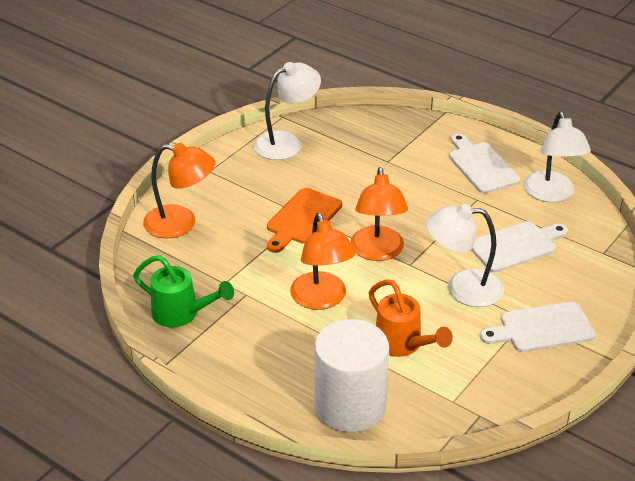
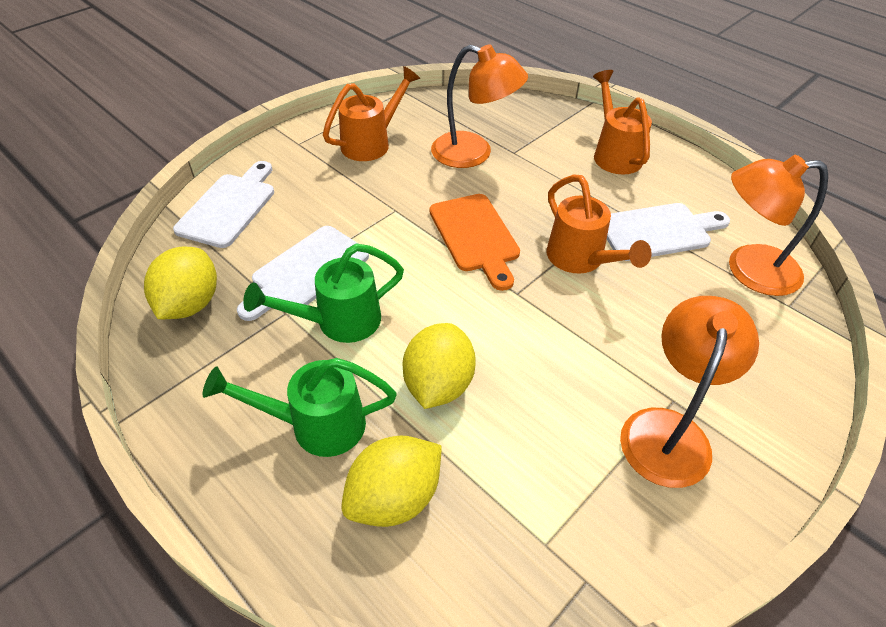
green watering can: [133,255,234,327] = 1 -> [203,358,396,457] [243,244,404,343] = 2
orange watering can: [369,279,453,357] = 1 -> [323,66,420,161] [546,174,652,274] [593,70,652,175] = 3
white cylinder: [314,319,389,432] = 1 -> none = 0
white lamp: [254,62,321,160] [426,204,504,307] [523,112,591,202] = 3 -> none = 0
yellow lemon: none = 0 -> [144,247,217,319] [341,435,442,527] [403,323,476,409] = 3

